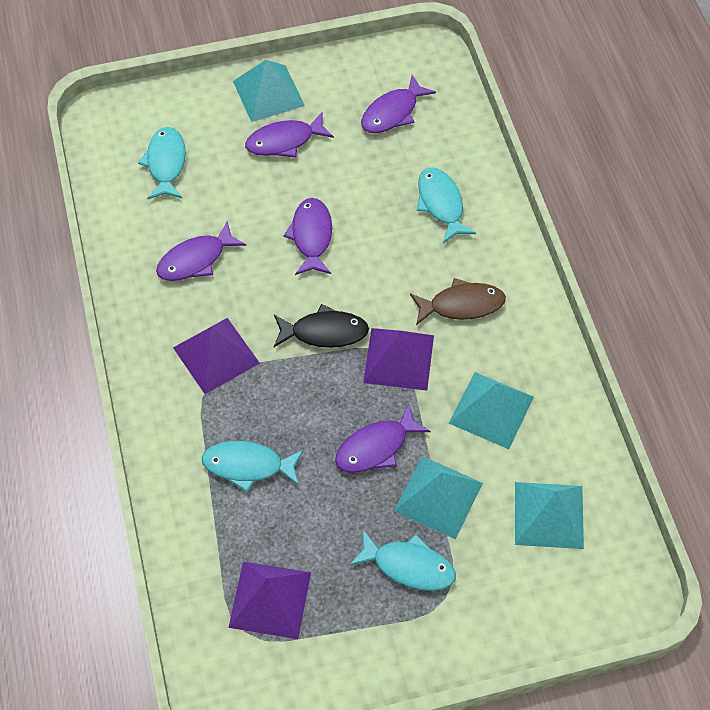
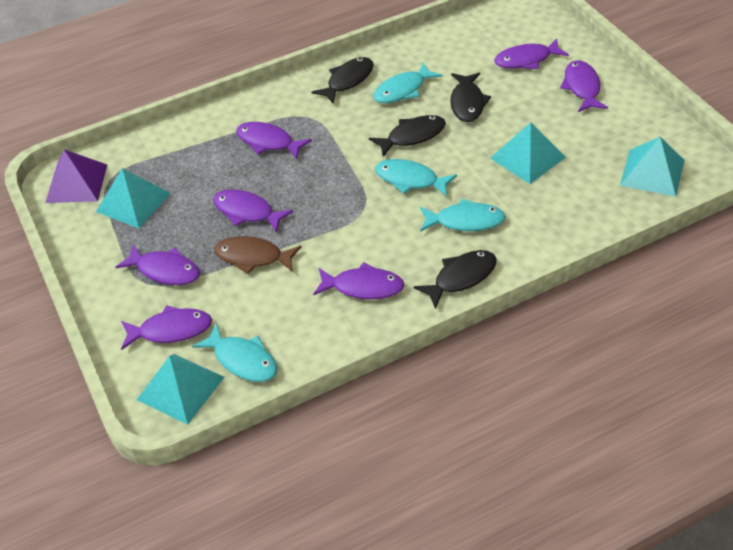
black fish: [274,304,369,348] = 1 -> [312,57,374,104] [369,115,446,157] [414,250,497,309] [450,72,491,122] = 4
purple fish: [156,222,246,281] [245,112,334,158] [284,198,332,275] [335,403,431,473] [361,75,436,133] = 5 -> [115,245,200,285] [121,305,212,350] [213,189,293,233] [236,122,312,160] [313,262,404,299] [494,39,569,69] [560,60,608,112] = 7
purple pyramid: [173,318,260,394] [228,561,311,639] [363,328,434,391] = 3 -> [45,150,107,203] = 1

